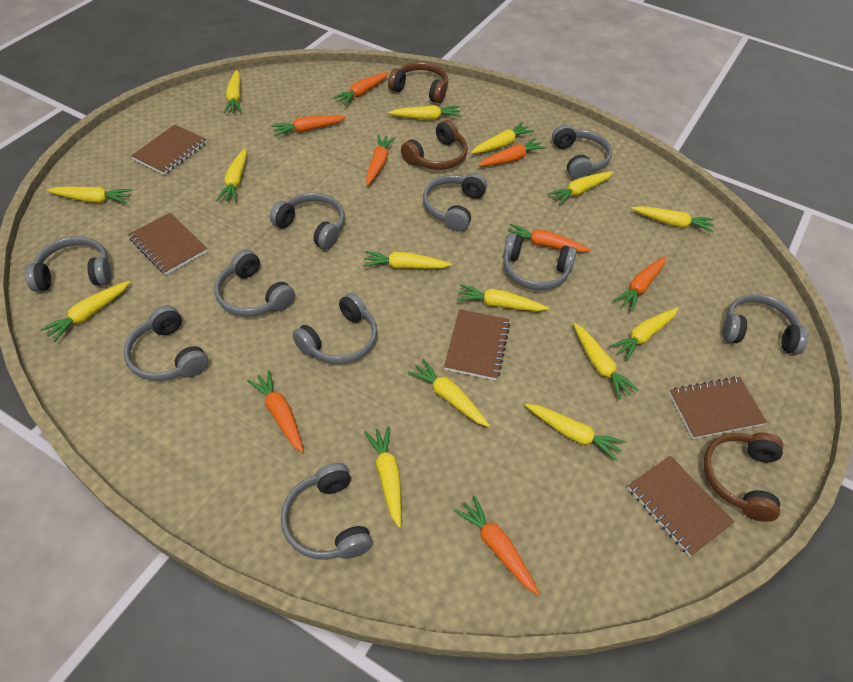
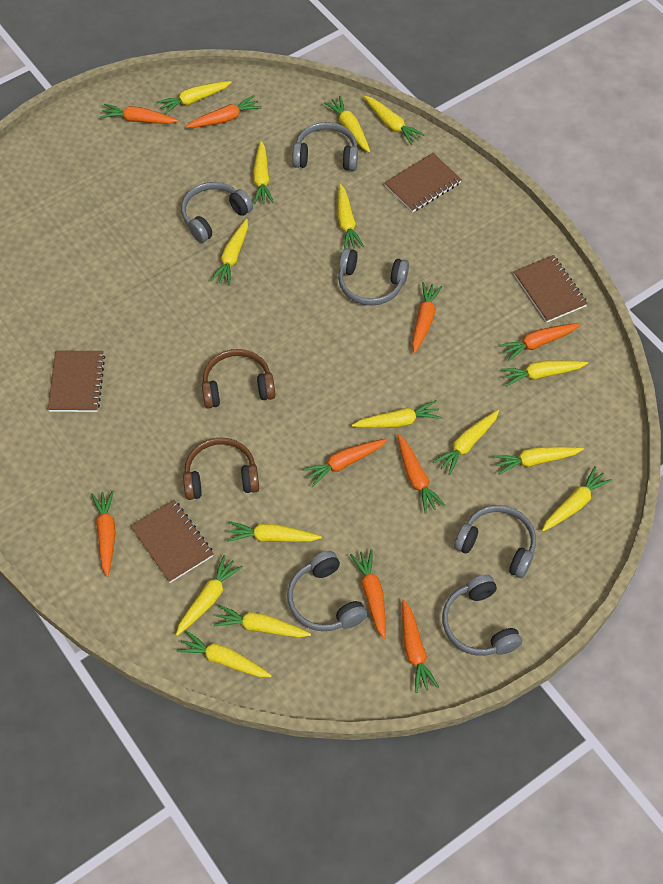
brown headphones: [388,62,448,103] [401,120,468,170] [703,432,783,522] = 3 -> [183,438,259,500] [202,349,275,409] = 2
brown notebook: [128,213,208,275] [131,124,207,175] [444,309,510,380] [628,456,734,556] [669,376,767,439] = 5 -> [48,350,105,412] [130,500,214,583] [384,153,462,213] [513,255,588,323] = 4
grey headphones: [25,236,111,292] [124,305,208,381] [214,250,295,317] [270,192,345,249] [281,463,373,560] [292,293,377,364] [423,173,487,232] [503,233,577,290] [552,124,612,179] [722,294,809,354] = 10 -> [181,182,253,243] [287,551,367,631] [293,122,358,171] [338,248,409,306] [442,575,522,656] [454,505,536,578] = 6
orange carrot: [247,370,304,453] [271,115,346,136] [333,72,389,106] [366,135,395,185] [454,495,540,595] [478,138,546,166] [506,224,591,252] [614,256,666,312] = 8 -> [91,490,116,577] [100,104,179,124] [186,95,262,128] [302,439,387,486] [350,549,386,639] [397,434,445,514] [402,599,439,693] [412,282,443,354] [498,323,580,362] = 9

